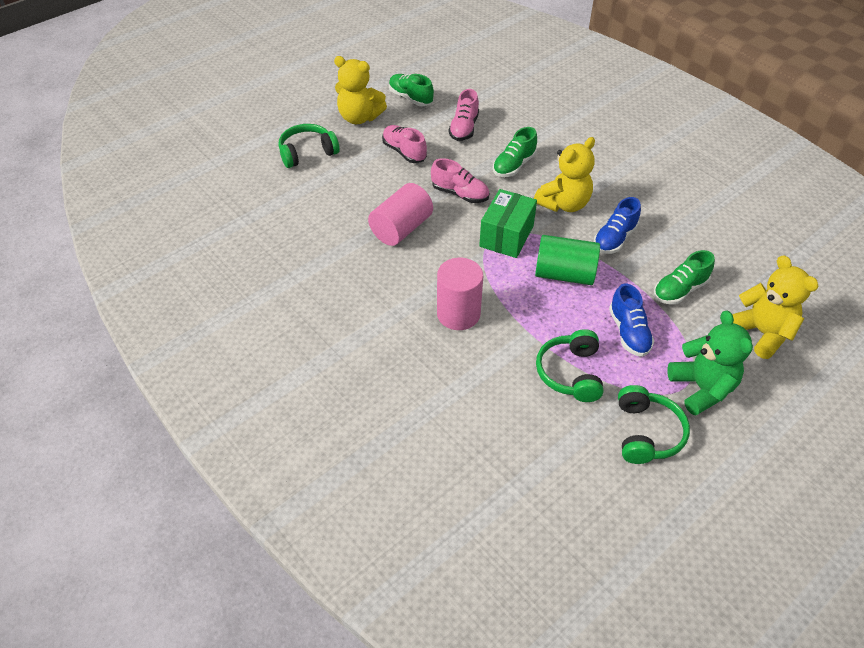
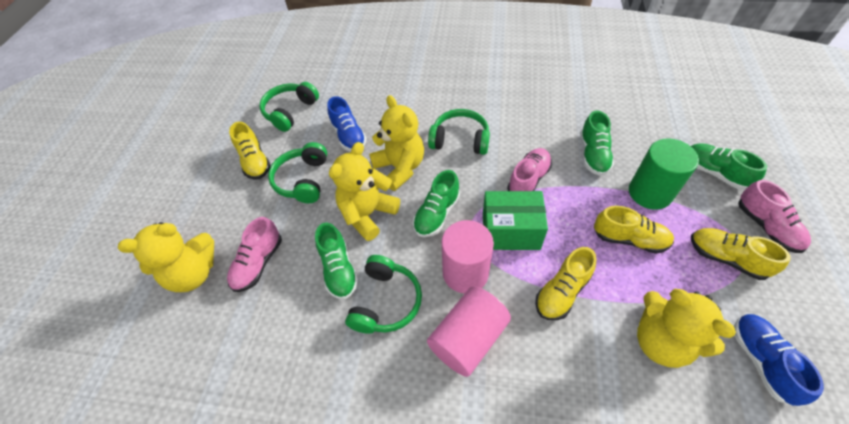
green headphones: [279,124,340,168] [536,329,603,402] [618,385,690,464] = 3 -> [260,82,319,132] [268,142,327,203] [345,255,422,334] [428,109,490,155] = 4
green shoe: [389,74,434,106] [493,127,537,177] [654,250,715,305] = 3 -> [315,223,359,300] [413,170,460,237] [580,110,614,176] [691,143,767,190] = 4
green teddy bear: [667,311,753,416] = 1 -> none = 0
yellow shoe: none = 0 -> [229,122,271,180] [535,247,596,320] [594,206,674,254] [691,228,791,280] = 4
yellow teddy bear: [334,56,387,124] [534,137,595,212] [732,255,819,359] = 3 -> [118,222,214,292] [329,142,400,241] [369,95,424,191] [637,289,736,368] = 4

